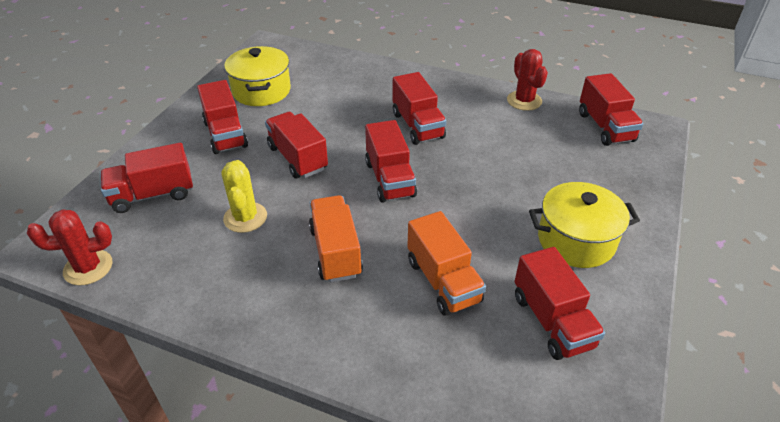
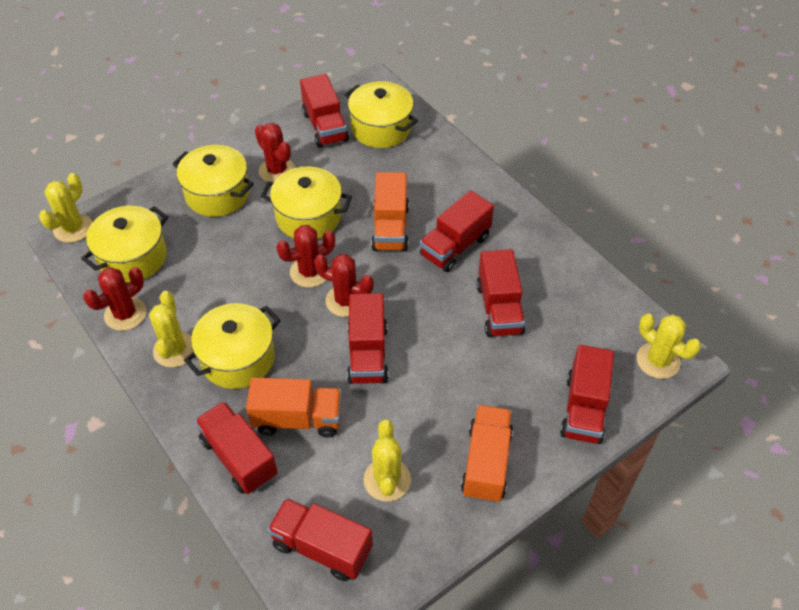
orange truck: [309,195,363,283] [407,211,486,316] = 2 -> [246,378,342,437] [371,172,409,251] [461,405,513,503] = 3
red cactus: [27,209,113,286] [507,49,548,111] = 2 -> [83,267,146,331] [255,123,295,182] [276,225,335,288] [314,254,374,317] = 4
yellow cactus: [221,160,267,233] = 1 -> [39,173,92,243] [149,291,193,368] [364,420,411,502] [637,314,701,379] = 4
yellow pot: [224,46,291,106] [529,182,640,268] = 2 -> [81,206,168,283] [172,145,254,217] [184,303,281,389] [261,167,352,239] [344,81,418,148] = 5

